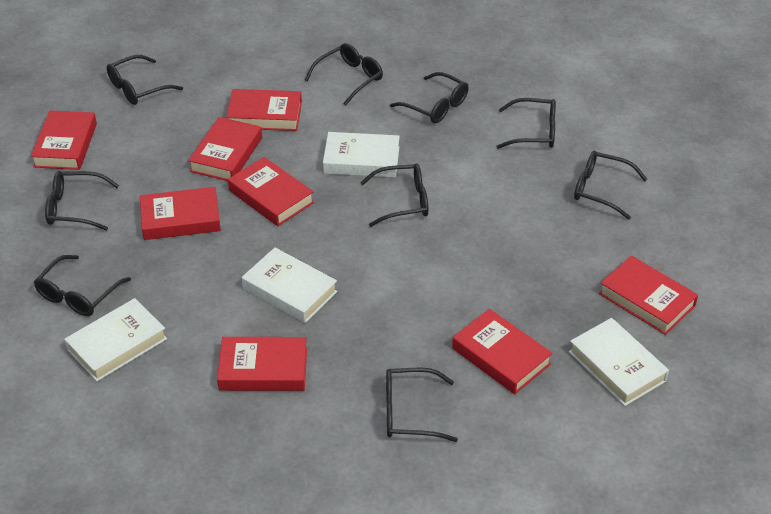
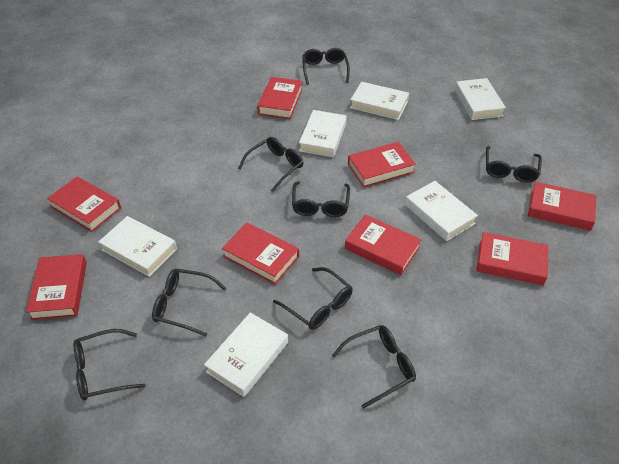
black glasses: [34,255,131,316] [45,171,119,231] [107,55,183,105] [305,43,383,106] [360,164,428,227] [386,368,458,442] [390,72,469,123] [496,98,556,149] [574,151,647,220] = 9 -> [74,329,146,400] [152,269,226,336] [238,137,303,192] [273,267,353,330] [292,181,350,217] [302,48,350,85] [332,325,416,409] [486,146,542,183] = 8
white book: [64,298,167,381] [242,248,338,323] [323,132,400,177] [569,318,669,406] = 4 -> [98,216,177,277] [204,312,288,397] [299,110,347,157] [350,82,409,120] [405,181,478,241] [455,78,506,120] = 6

